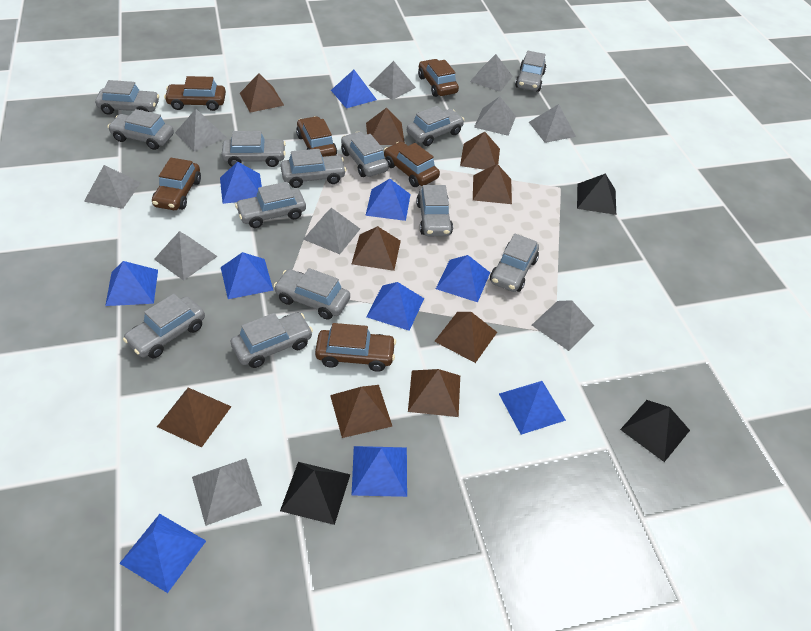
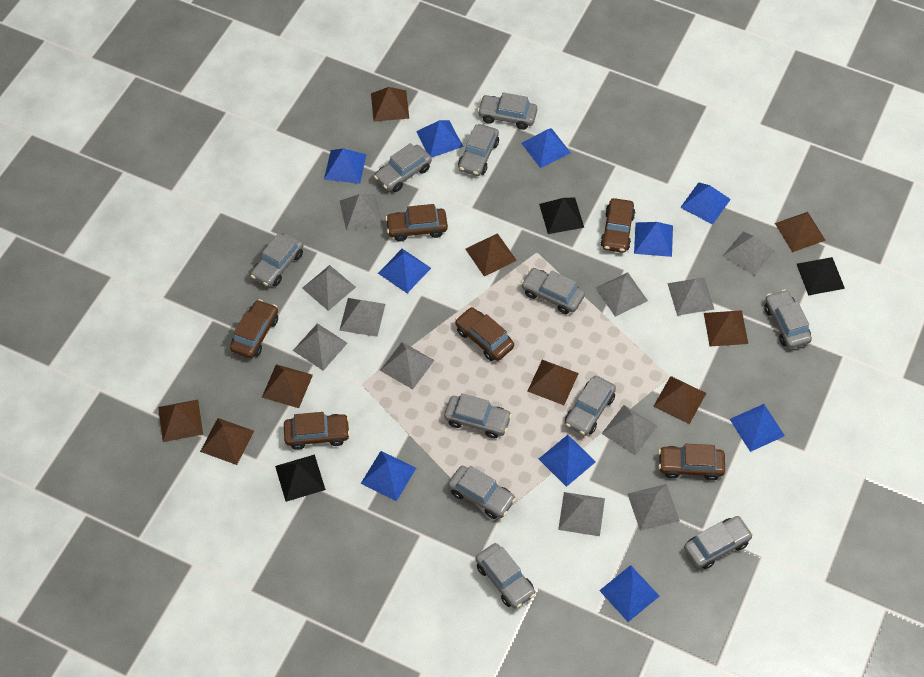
grey car: [95,80,159,115] [108,109,174,150] [123,294,205,359] [222,131,286,167] [231,312,313,368] [235,182,306,228] [273,268,350,320] [280,149,346,188] [341,131,389,177] [407,106,464,146] [416,185,453,236] [490,234,539,292] [515,51,546,92] = 13 -> [251,233,304,287] [374,143,432,192] [444,393,512,438] [448,465,516,519] [458,124,499,176] [476,543,535,609] [477,92,537,130] [521,268,585,314] [565,376,616,436] [684,516,753,569] [765,289,812,349] = 11
grey pyramid: [84,165,141,209] [154,231,218,281] [175,109,227,152] [192,458,262,526] [303,208,360,254] [369,61,416,100] [470,54,513,92] [474,96,516,136] [529,104,576,143] [532,300,594,351] = 10 -> [293,323,347,371] [302,265,356,311] [339,298,385,337] [340,194,383,231] [380,342,435,389] [558,492,605,536] [596,272,648,317] [602,405,657,455] [628,484,680,531] [667,277,715,316] [723,232,774,276] = 11

